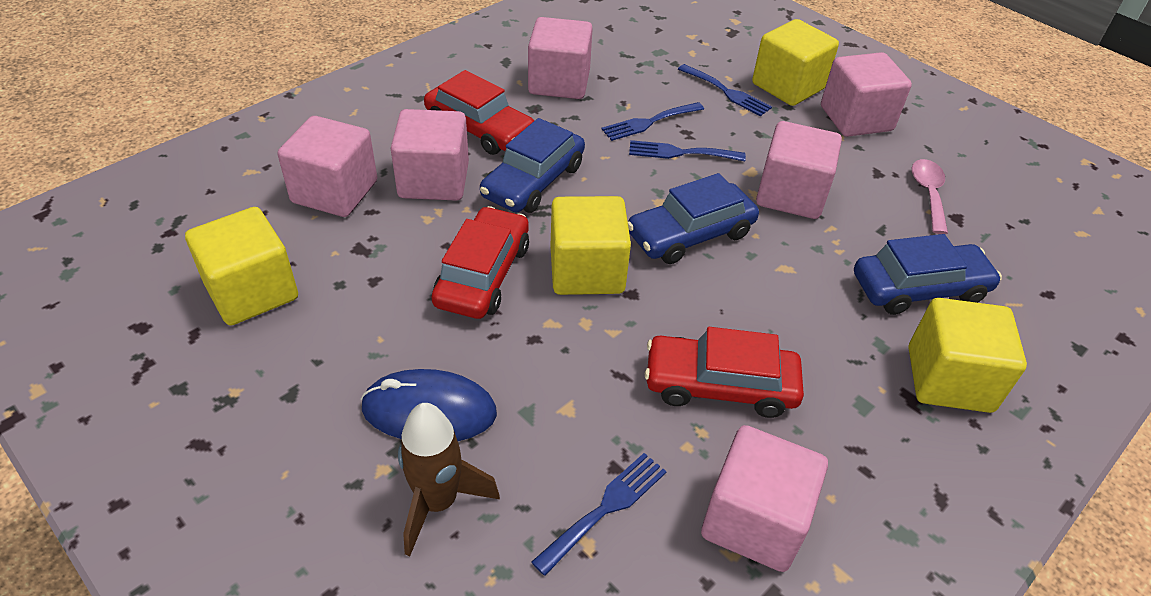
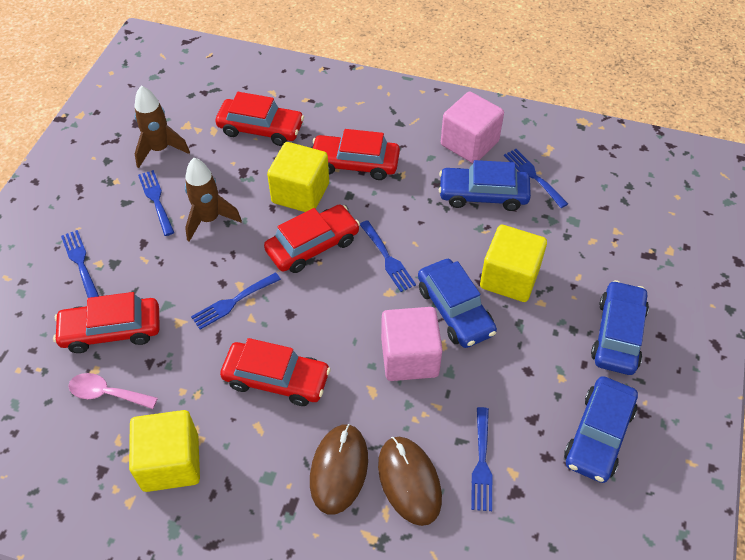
blue car: [480,118,585,213] [628,173,759,264] [854,234,1002,315] = 3 -> [418,259,497,348] [439,160,531,211] [564,376,638,483] [591,280,649,375] = 4
blue fork: [531,453,667,576] [601,102,704,141] [629,140,746,161] [678,64,772,116] = 4 -> [61,230,99,298] [138,170,174,236] [191,272,281,330] [360,220,416,292] [471,407,492,511] [504,149,568,208] = 6
blue mouse: [361,369,497,441] = 1 -> none = 0
brown mouse: none = 0 -> [310,424,368,515] [378,437,442,526] = 2
brown rocket: [398,403,500,556] = 1 -> [134,86,190,168] [185,158,242,242] = 2
pink cube: [278,116,377,217] [391,109,469,201] [528,17,593,99] [701,425,828,572] [756,121,842,219] [821,52,912,137] = 6 -> [381,307,443,381] [441,92,504,163] = 2
red car: [424,70,535,155] [432,206,529,319] [644,327,804,418] = 3 -> [53,292,160,353] [216,92,304,146] [220,338,331,406] [264,204,360,273] [313,129,400,180] = 5
yellow cube: [185,207,298,326] [550,196,631,295] [752,19,839,106] [909,298,1027,413] = 4 -> [129,410,200,492] [267,142,329,212] [480,225,547,302] = 3

